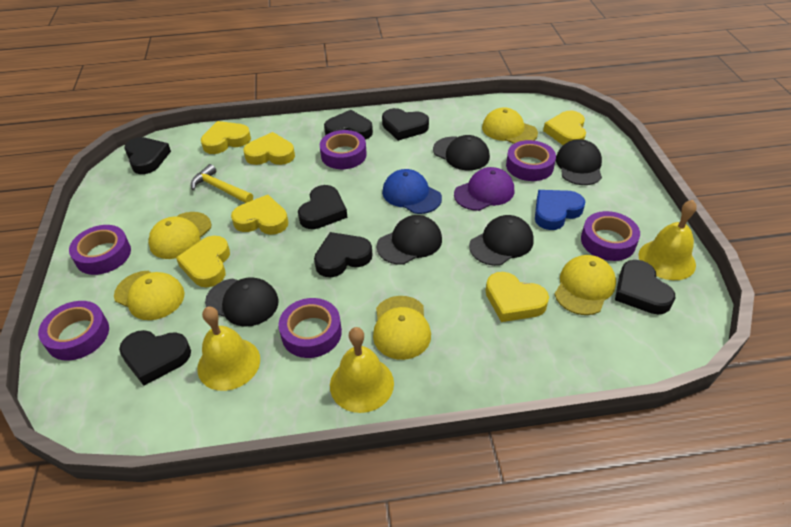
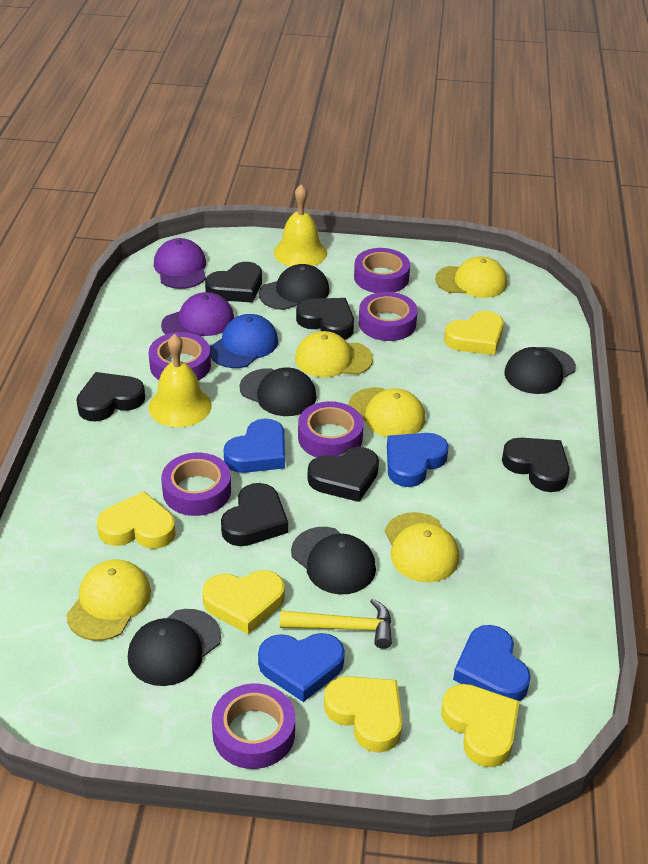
black heart: [119,330,191,386] [124,137,171,174] [298,185,347,229] [314,232,373,277] [324,110,373,140] [382,108,429,141] [615,260,675,314] = 7 -> [76,372,145,421] [205,262,262,303] [221,483,288,546] [296,298,354,340] [308,447,379,502] [502,438,570,492] = 6
blue heart: [535,190,585,230] = 1 -> [224,418,285,473] [258,633,345,702] [387,433,448,487] [453,625,531,701] = 4
purple cap: [454,167,514,211] = 1 -> [154,238,206,289] [161,292,234,337] = 2
yellow bell: [197,306,260,391] [330,327,394,413] [638,200,697,280] = 3 -> [148,334,212,427] [274,185,327,267] = 2
yellow heart: [176,236,230,287] [201,121,251,154] [231,195,288,235] [244,132,295,165] [486,272,549,322] [543,111,586,145] = 6 -> [97,491,176,549] [202,570,285,634] [324,676,402,753] [441,684,519,767] [444,311,504,355] = 5

